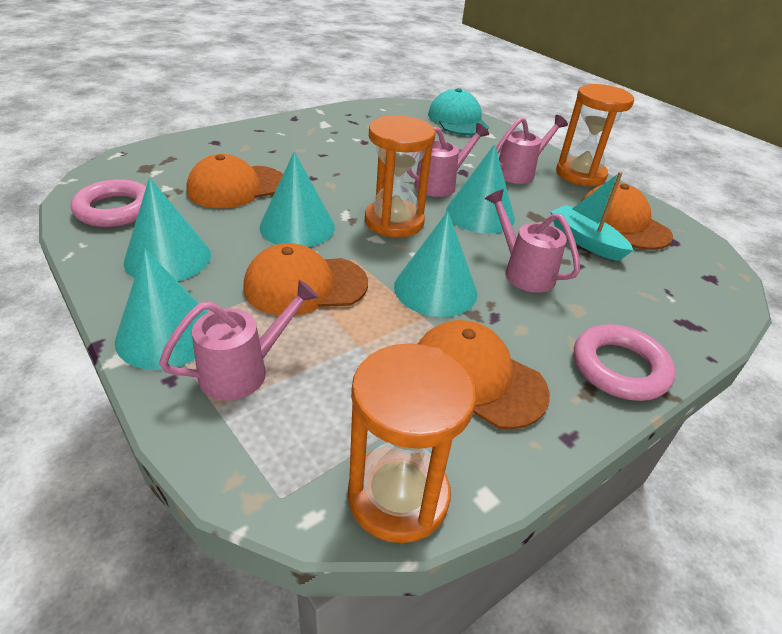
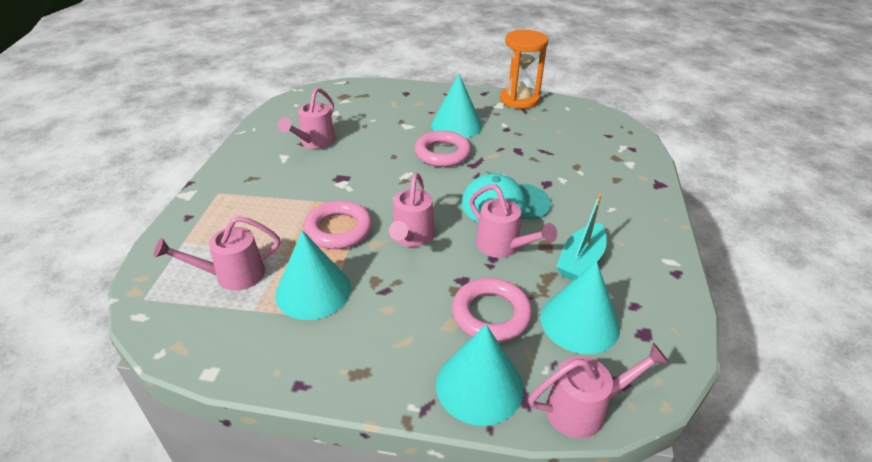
orange cap: [186,154,283,208] [243,243,368,316] [418,320,550,430] [582,182,673,250] = 4 -> none = 0
orange hourglass: [348,343,476,543] [365,115,436,238] [556,84,634,187] = 3 -> [500,30,548,109] = 1
pink ring: [71,179,146,227] [574,324,676,401] = 2 -> [304,201,372,249] [414,131,471,167] [452,278,532,342] = 3
pink watering can: [159,279,319,400] [407,123,489,197] [485,189,580,293] [496,115,568,184] = 4 -> [154,216,280,291] [278,87,335,149] [389,173,435,247] [470,184,557,258] [528,343,670,439] = 5
turquoise cone: [115,249,208,370] [124,177,211,281] [259,152,335,247] [394,211,477,317] [446,144,515,234] = 5 -> [275,230,351,320] [431,74,482,138] [436,325,524,426] [540,261,620,354] = 4

